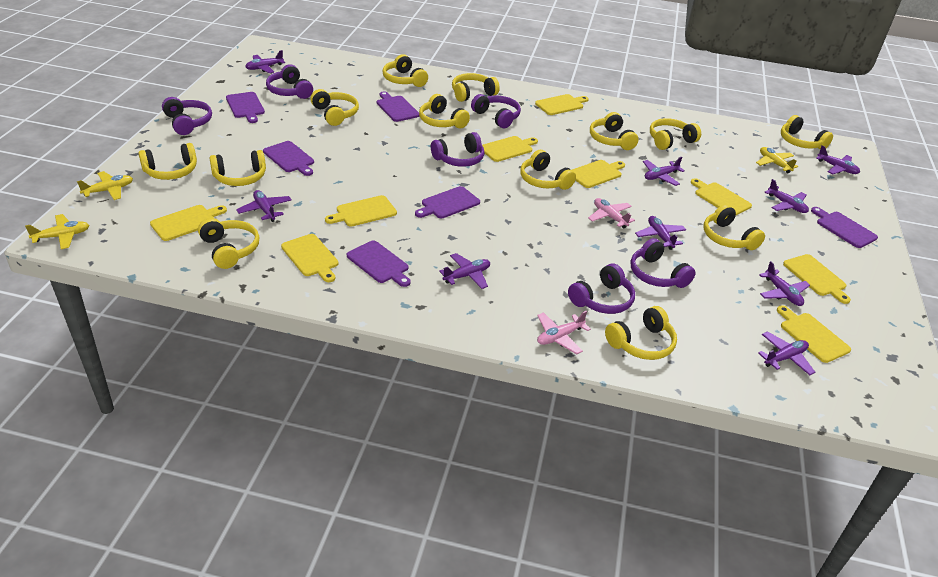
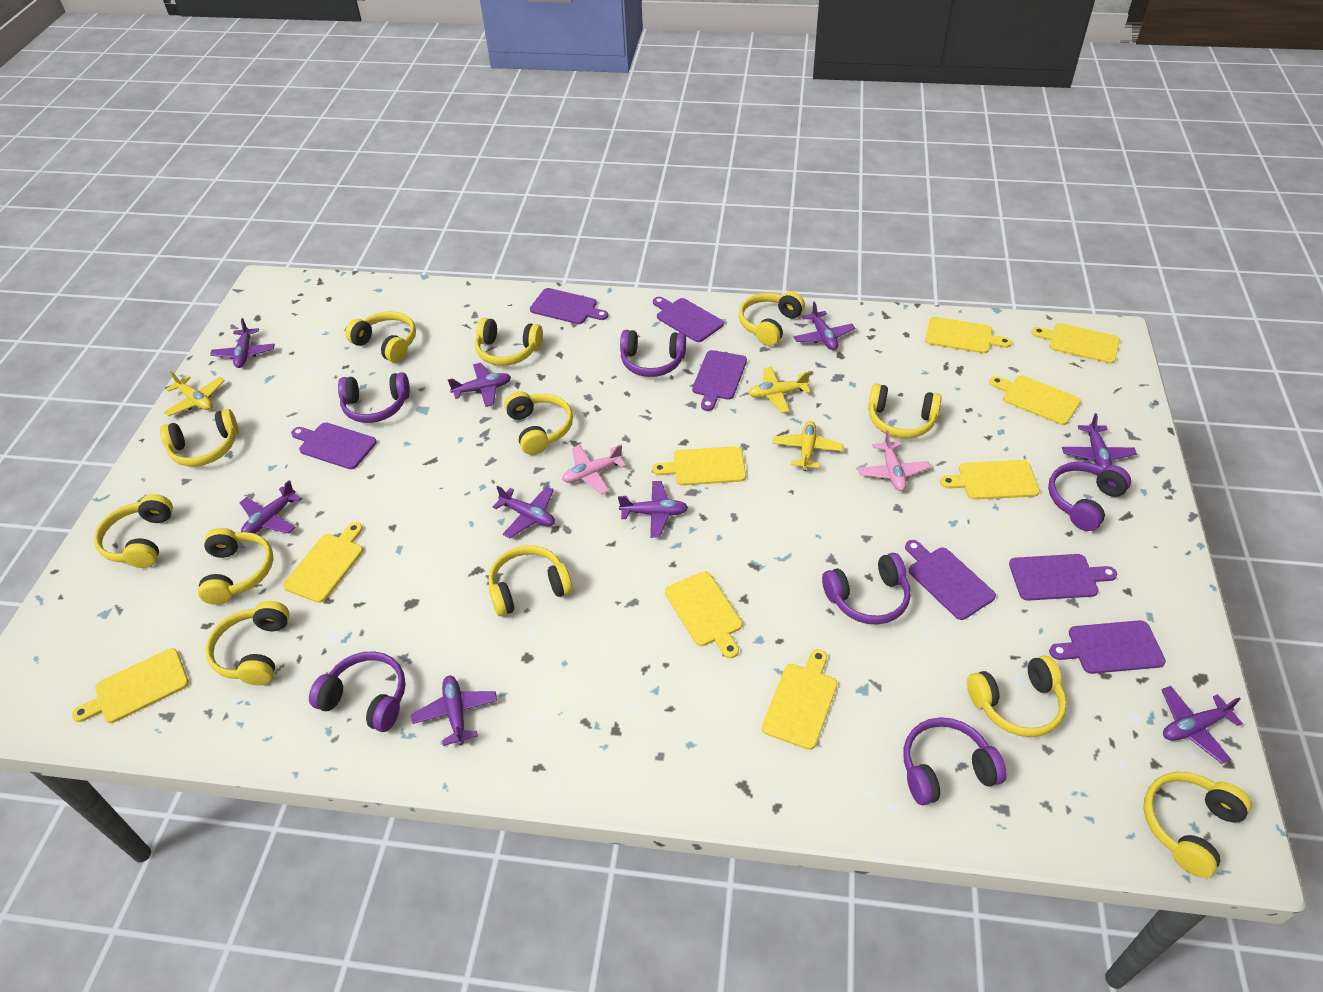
purple cutting board: [226,92,265,123] [263,141,314,176] [347,240,411,287] [377,91,419,122] [415,186,480,219] [811,207,878,248] = 6 -> [291,422,377,469] [530,288,608,324] [653,297,724,342] [692,350,747,411] [905,540,996,620] [1009,554,1117,601] [1049,620,1166,674] = 7
yellow headphones: [138,143,197,180] [198,218,259,269] [209,150,266,186] [311,89,359,126] [383,54,428,87] [419,94,470,128] [452,73,500,102] [520,150,576,190] [590,112,639,150] [605,306,677,360] [650,118,701,150] [703,204,765,250] [781,115,833,149] = 13 -> [94,494,173,568] [160,409,239,466] [198,528,273,605] [205,601,289,685] [345,311,416,363] [475,318,543,366] [488,545,573,616] [505,391,573,455] [739,292,805,346] [868,383,942,438] [967,655,1067,737] [1144,772,1252,878] = 12

